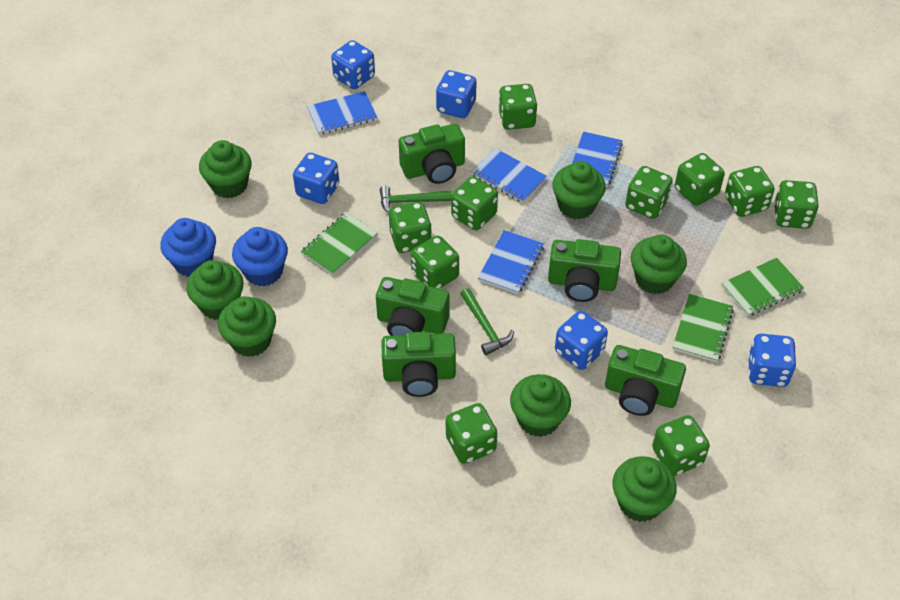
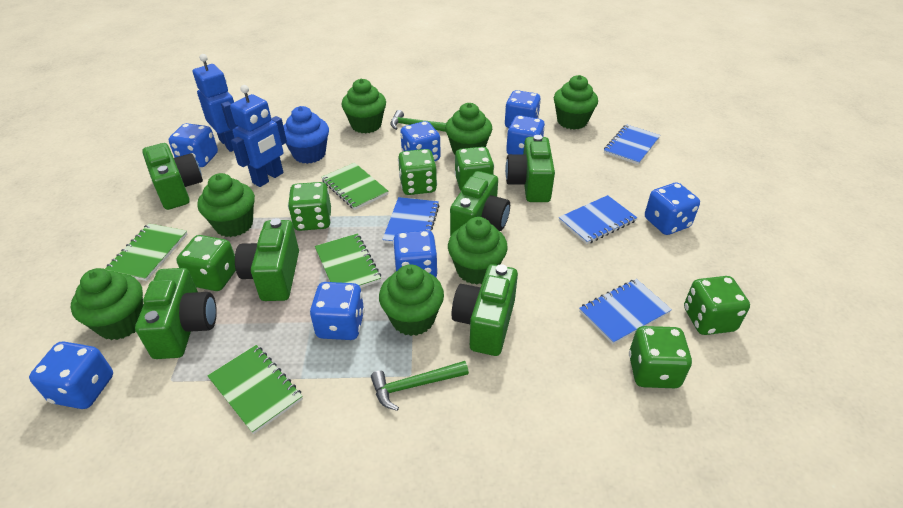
blue cupcake: [160,218,216,277] [232,227,288,286] = 2 -> [283,106,329,164] = 1
blue dice: [293,153,339,204] [331,40,375,89] [436,70,477,118] [555,311,608,370] [748,334,796,387] = 5 -> [29,342,113,409] [169,123,218,167] [310,282,365,340] [393,230,438,277] [400,121,441,161] [505,90,541,128] [506,115,545,154] [645,183,700,235] = 8
blue robot: none = 0 -> [193,54,237,152] [230,85,287,187] = 2
green camera: [376,277,449,336] [381,332,456,397] [399,124,465,184] [548,239,621,302] [605,345,686,416] = 5 -> [135,268,217,359] [142,143,203,210] [235,218,299,301] [450,171,510,236] [451,264,518,356] [505,135,555,202] = 6
green dice: [389,202,432,253] [411,236,459,289] [446,403,497,464] [451,176,498,230] [498,84,537,130] [625,166,673,219] [652,415,710,476] [675,153,725,206] [725,166,775,217] [774,180,819,229] = 10 -> [177,235,236,291] [288,182,331,231] [398,149,437,195] [455,147,494,191] [629,326,692,388] [684,276,750,335] = 6
green notebook: [301,212,378,275] [672,294,734,362] [722,258,804,317] = 3 -> [105,224,188,281] [207,345,303,434] [315,233,381,288] [321,163,388,210] = 4

